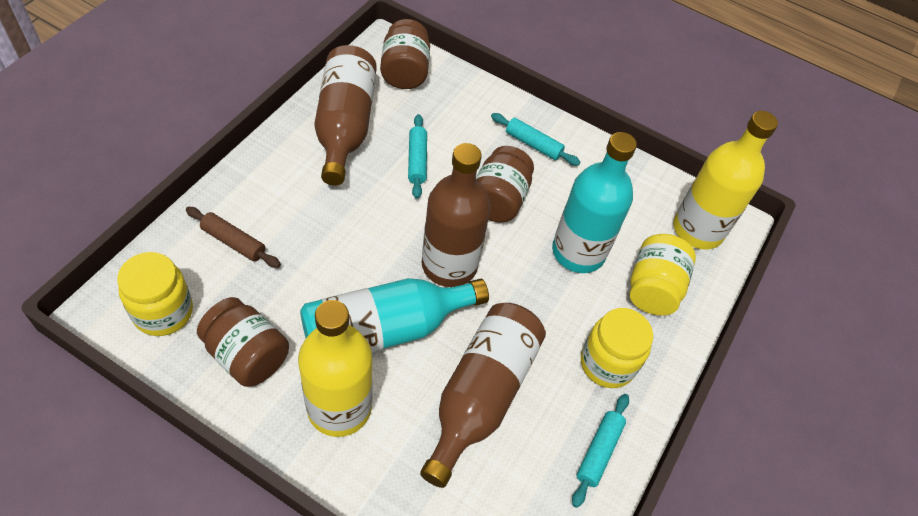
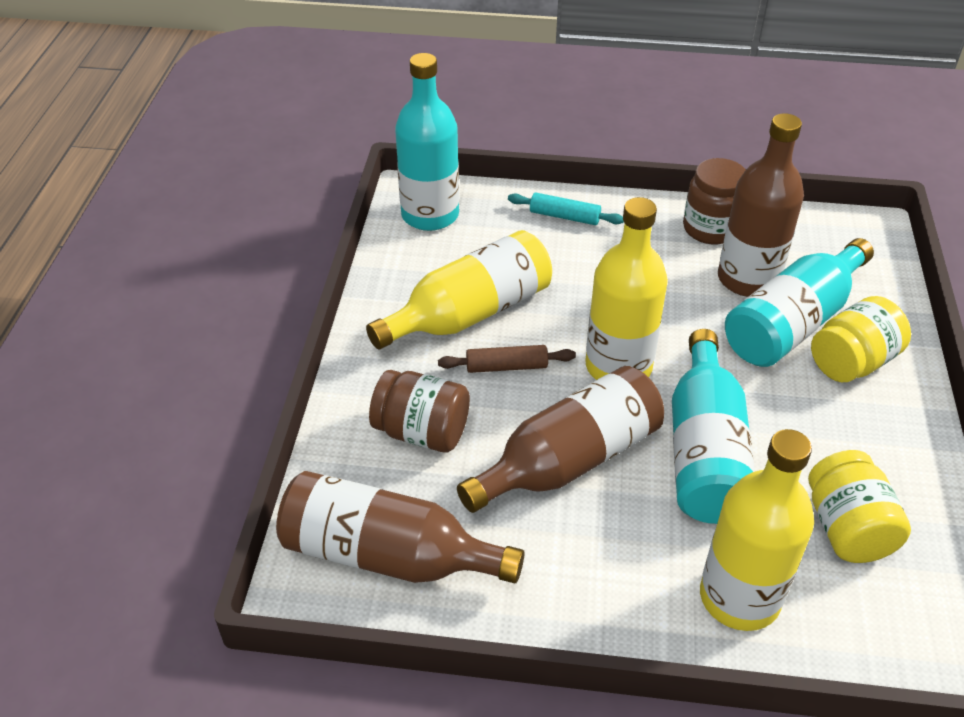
brown jar: [197,297,289,387] [380,19,430,89] [476,146,534,222] = 3 -> [369,370,470,452] [683,158,746,244] = 2
turquoise bottle: [300,278,489,352] [552,132,637,273] = 2 -> [395,53,459,231] [672,329,755,524] [725,238,874,367] = 3
turquoise rolling pin: [408,114,427,199] [491,113,580,166] [572,394,629,508] = 3 -> [508,192,624,225] = 1
yellow bottle: [298,300,373,437] [673,111,778,250] = 2 -> [366,230,552,349] [585,197,668,380] [700,429,814,631] = 3
yellow jar: [117,252,193,336] [581,308,653,388] [630,234,696,316] = 3 -> [808,450,911,563] [811,296,911,382] = 2

